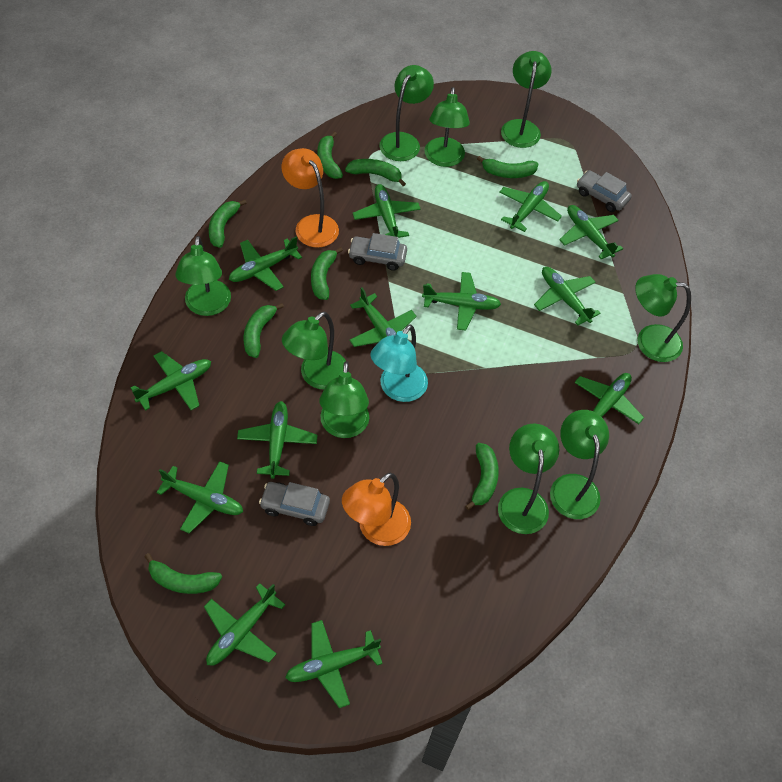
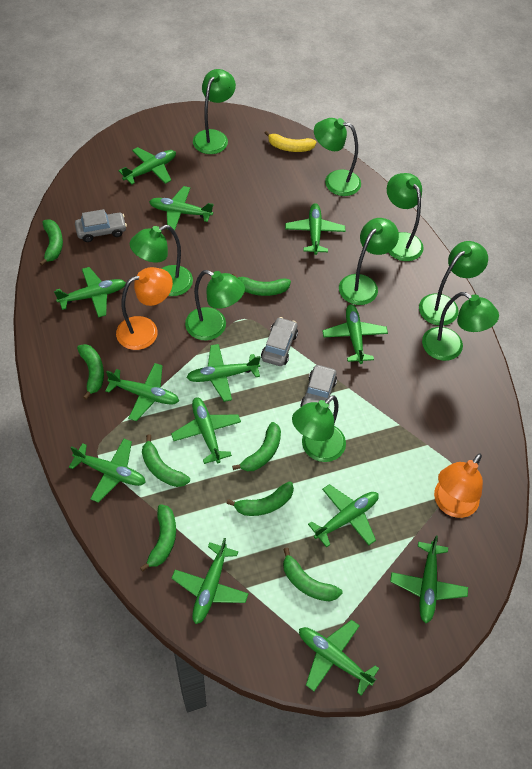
turquoise lamp: [370,325,428,402] = 1 -> none = 0
yellow banana: none = 0 -> [265,131,316,152] = 1

